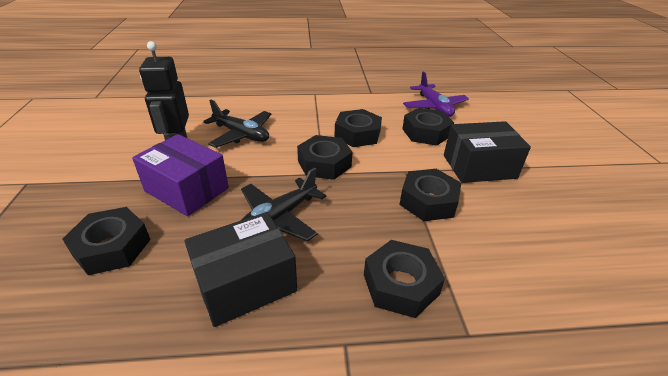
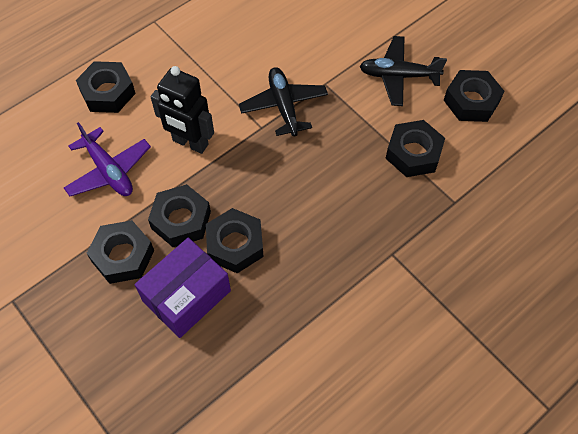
black box: [184,212,297,327] [444,121,531,183] = 2 -> none = 0

